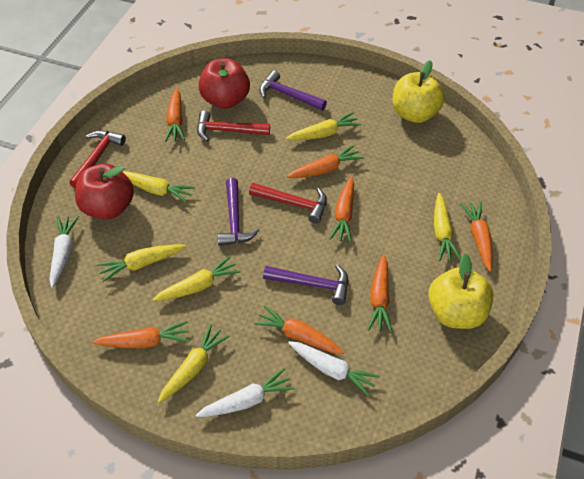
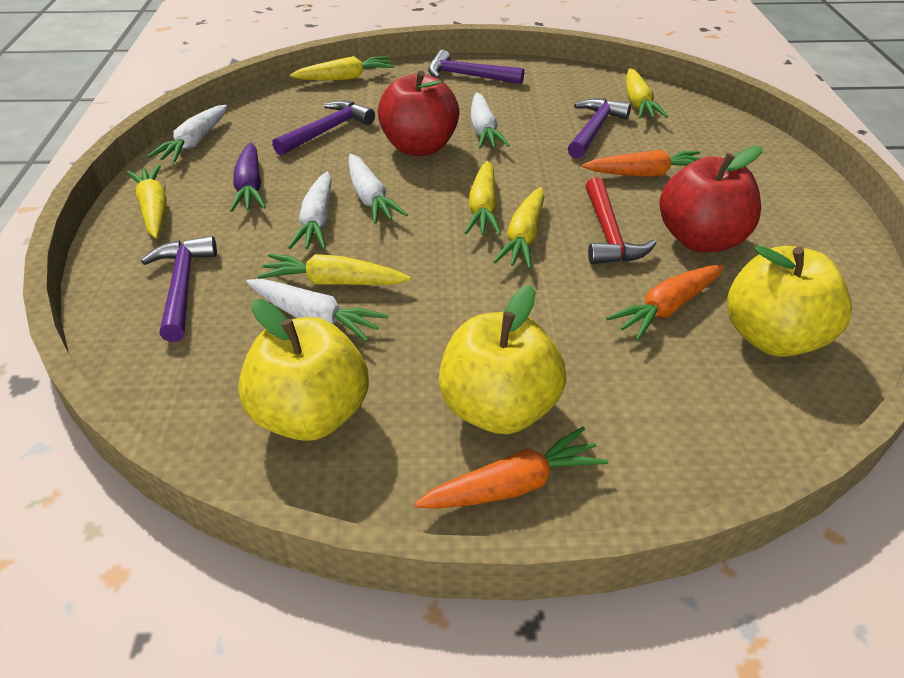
orange carrot: [92,321,190,348] [165,88,185,142] [254,306,344,354] [287,145,364,178] [329,176,354,243] [367,254,392,332] [460,201,493,272] = 7 -> [414,427,608,508] [582,150,701,177] [606,265,724,341] = 3
purple carrot: none = 0 -> [230,142,266,212] = 1
purple hammer: [217,178,259,246] [259,70,327,111] [263,264,348,305] = 3 -> [141,236,217,342] [272,100,375,156] [428,50,524,84] [568,98,631,159] = 4
red hammer: [69,130,126,188] [197,110,270,142] [249,183,327,224] = 3 -> [585,177,657,264] = 1
white carrot: [49,216,79,288] [196,368,295,417] [288,341,380,397] = 3 -> [147,105,227,163] [246,279,388,342] [288,172,332,249] [349,154,408,224] [471,93,510,149] = 5
yellow apple: [393,60,445,123] [428,254,494,329] = 2 -> [238,299,369,441] [439,285,566,434] [727,245,852,357] = 3

